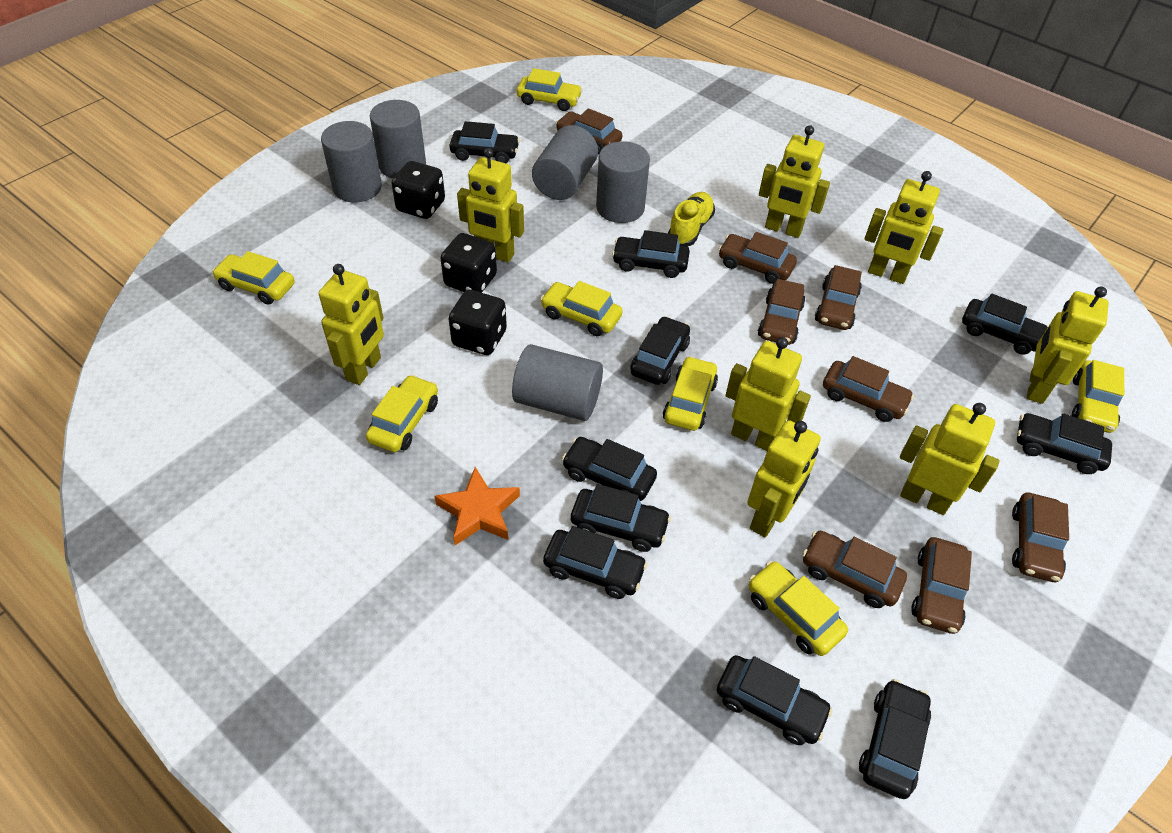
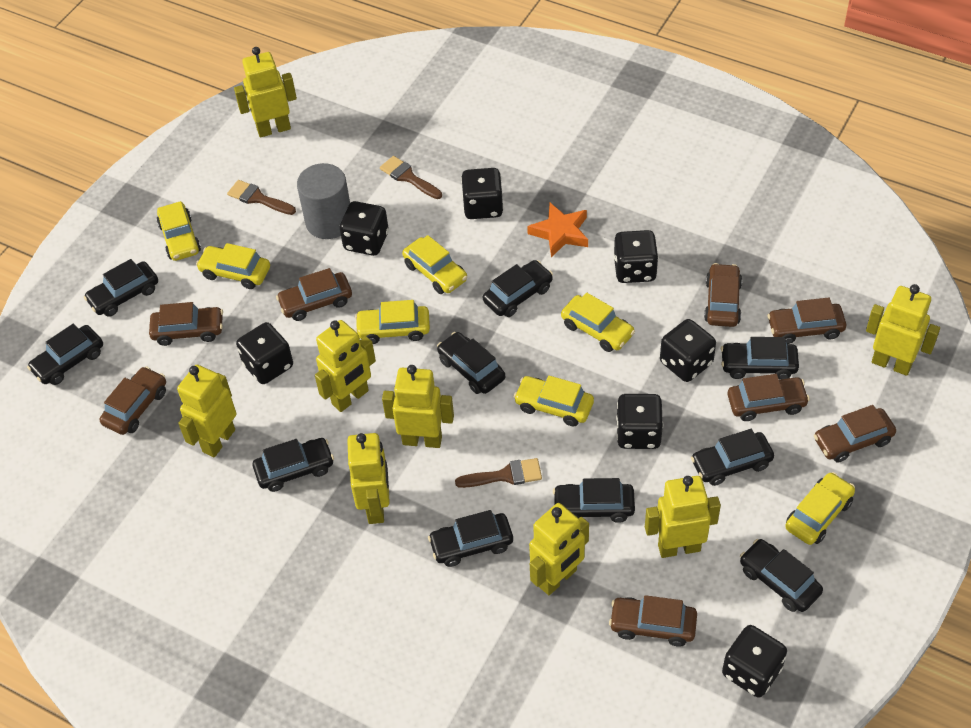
black dice: [391,161,445,219] [440,233,497,293] [449,290,507,355] = 3 -> [236,322,293,384] [340,201,389,256] [461,168,504,219] [613,230,658,283] [616,394,663,449] [660,319,716,382] [722,625,787,698] = 7
brown brush: none = 0 -> [227,180,296,215] [380,156,442,199] [455,458,542,488] = 3
grey cylinder: [321,121,382,202] [370,100,426,179] [512,344,603,421] [532,125,598,200] [596,141,650,223] = 5 -> [297,163,350,239] = 1
yellow shoe: [668,192,715,246] = 1 -> none = 0

